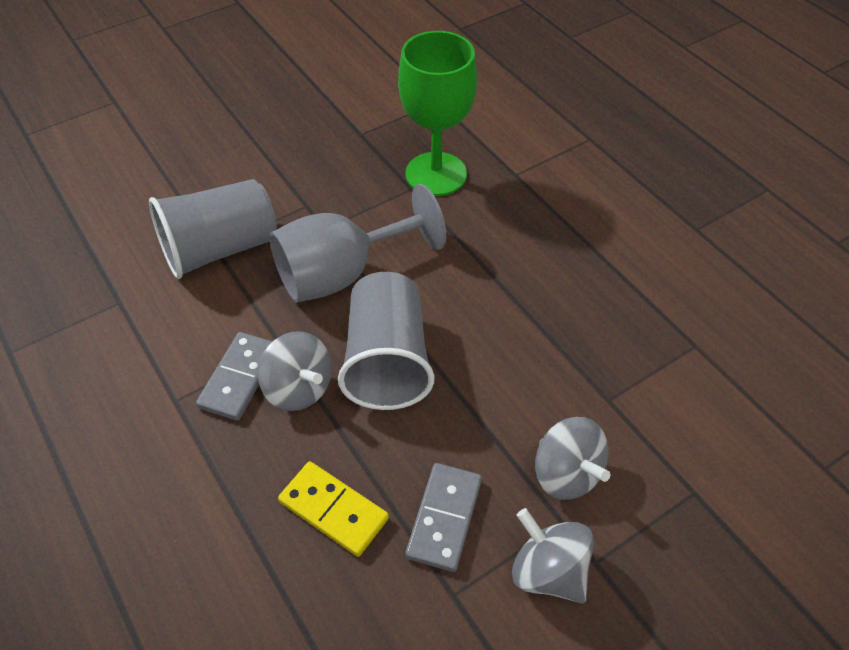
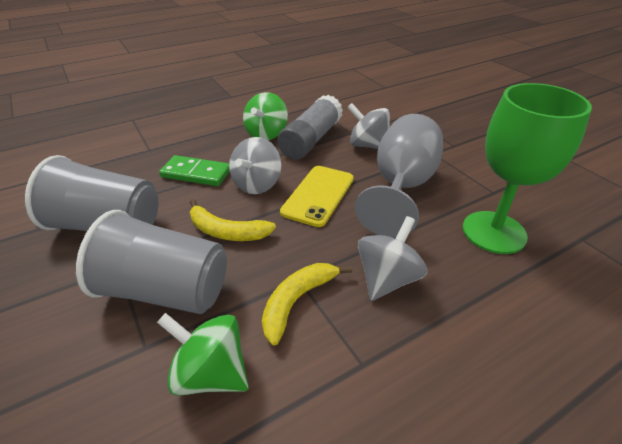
green domino: none = 0 -> [159,155,230,186] = 1
green spinning top: none = 0 -> [157,313,249,396] [243,92,288,140] = 2
grey domino: [196,332,273,421] [405,463,482,572] = 2 -> none = 0
grey glue stick: none = 0 -> [277,95,343,159] = 1
yellow banana: none = 0 -> [190,199,276,241] [262,263,352,346] = 2
yellow domino: [278,461,389,557] = 1 -> none = 0
yellow phone: none = 0 -> [280,166,354,227] = 1

